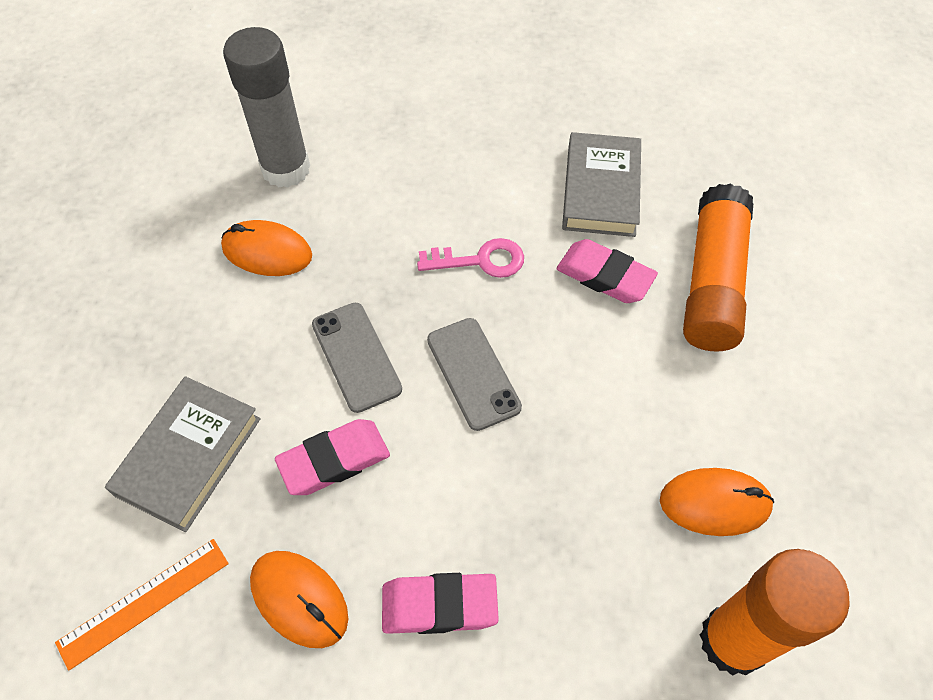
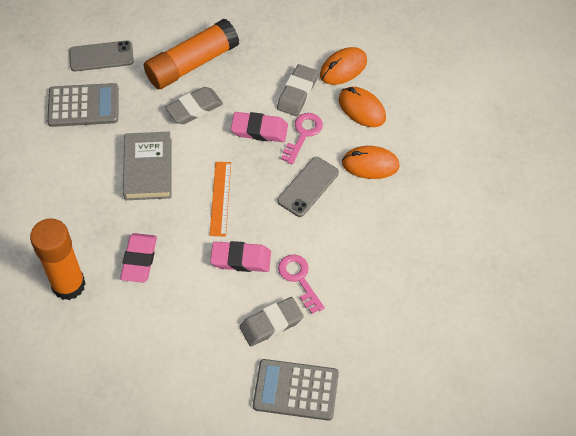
grey book: [105,376,261,532] [562,132,641,237] = 2 -> [123,132,171,200] = 1
grey calculator: none = 0 -> [47,83,119,127] [253,359,339,421] = 2
grey eraser: none = 0 -> [165,87,223,124] [239,297,304,347] [277,64,318,116] = 3
grey glue stick: [223,27,310,188] = 1 -> none = 0
pink key: [417,238,524,278] = 1 -> [278,255,325,314] [281,113,323,165] = 2

